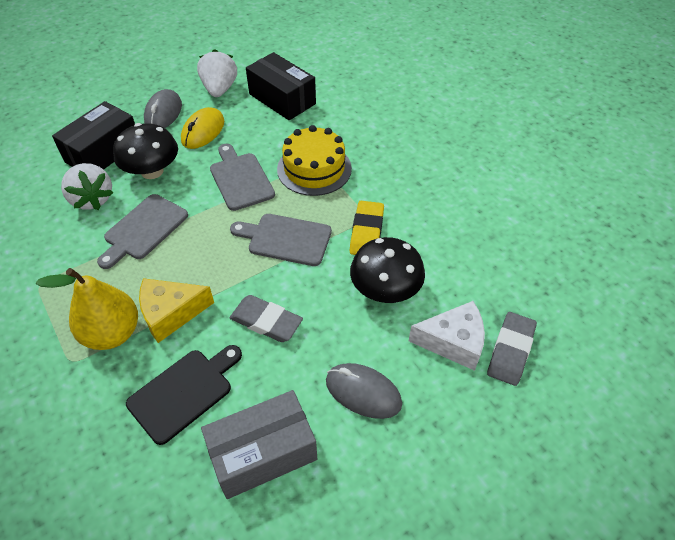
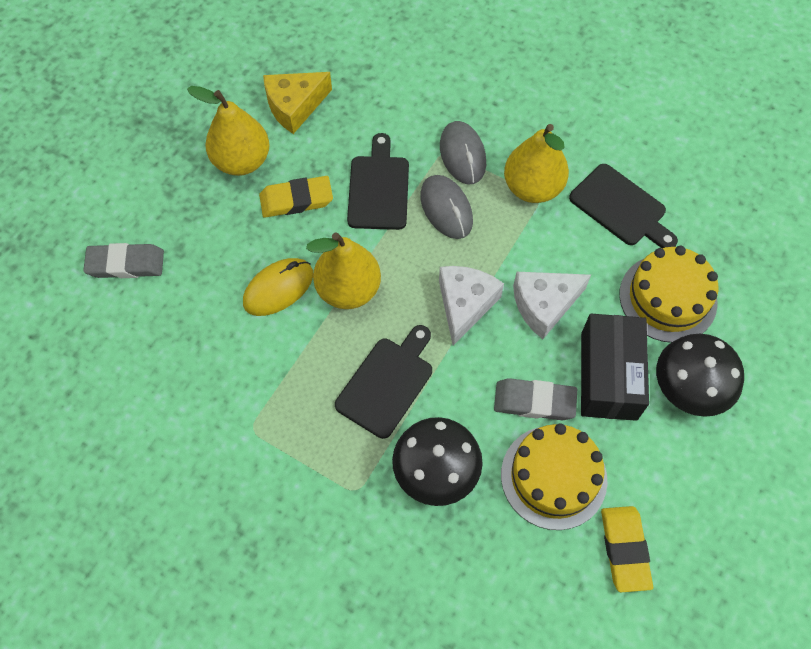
black box: [52,101,135,170] [246,52,316,120] = 2 -> [581,314,649,421] = 1
black cutting board: [126,345,242,445] = 1 -> [335,325,432,439] [347,133,409,230] [569,164,678,248] = 3
grey box: [201,390,317,499] = 1 -> none = 0
grey cutting board: [97,194,188,269] [210,144,275,211] [230,214,332,266] = 3 -> none = 0
white cheese: [409,301,485,371] = 1 -> [439,266,504,346] [513,272,591,339] = 2
white strawberry: [61,163,113,210] [197,49,237,97] = 2 -> none = 0
yellow cake: [277,125,352,196] = 1 -> [501,423,607,530] [619,246,718,343] = 2
yellow eraser: [350,201,384,255] = 1 -> [259,176,333,218] [601,506,653,592] = 2
yellow pear: [36,268,138,350] = 1 -> [187,86,270,176] [306,232,381,309] [504,124,569,203] = 3

